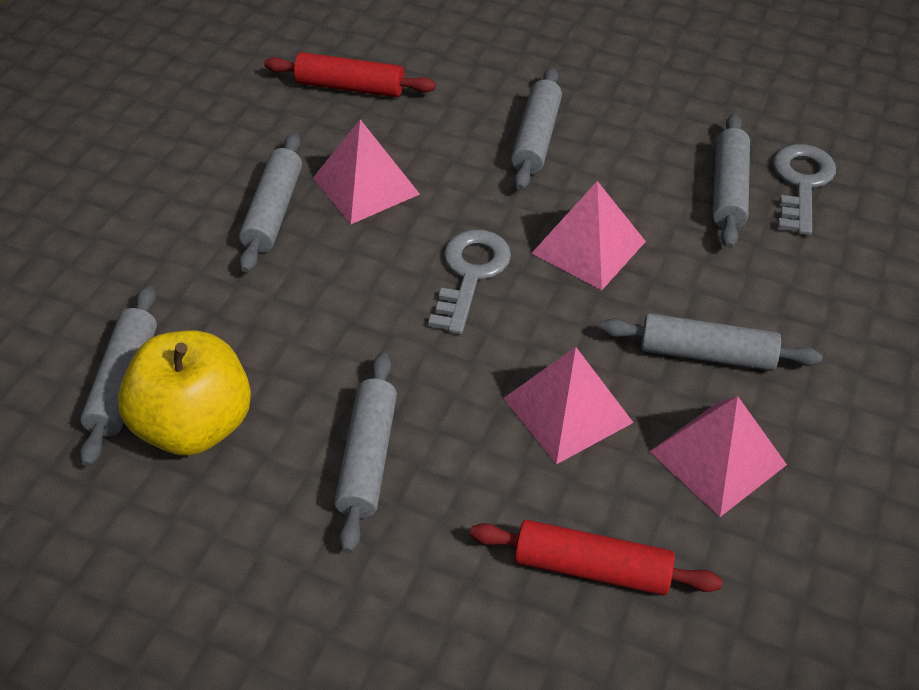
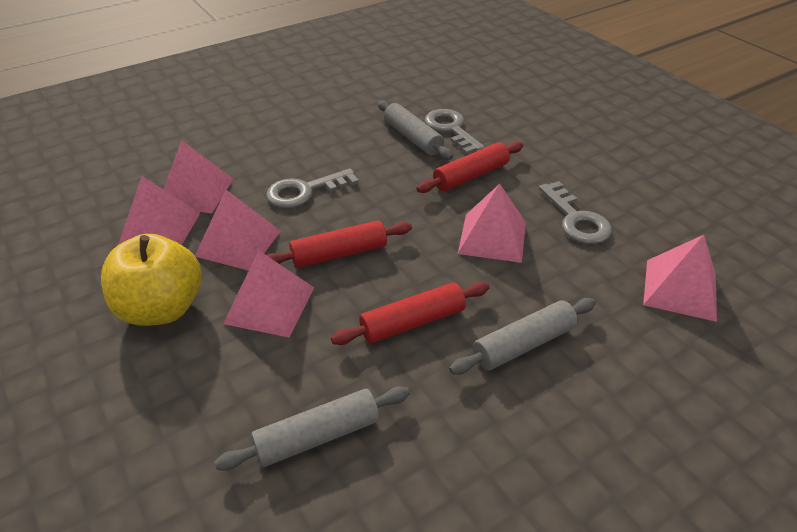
grey key: [428,230,511,334] [773,144,836,235] = 2 -> [266,168,359,208] [425,109,485,155] [539,181,612,244] = 3
grey rolling pin: [80,286,157,467] [239,133,302,273] [334,353,397,553] [511,68,562,190] [601,313,823,371] [712,114,750,248] = 6 -> [214,386,410,471] [378,100,453,160] [449,298,596,375] = 3
pink pyramid: [313,119,420,224] [503,347,634,464] [531,181,646,290] [649,396,787,517] = 4 -> [118,176,200,245] [163,140,233,213] [195,190,281,271] [223,250,314,338] [458,184,526,263] [643,235,717,322] = 6
red rolling pin: [264,52,436,97] [470,520,723,596] = 2 -> [267,220,412,268] [331,282,490,345] [416,141,523,193] = 3

